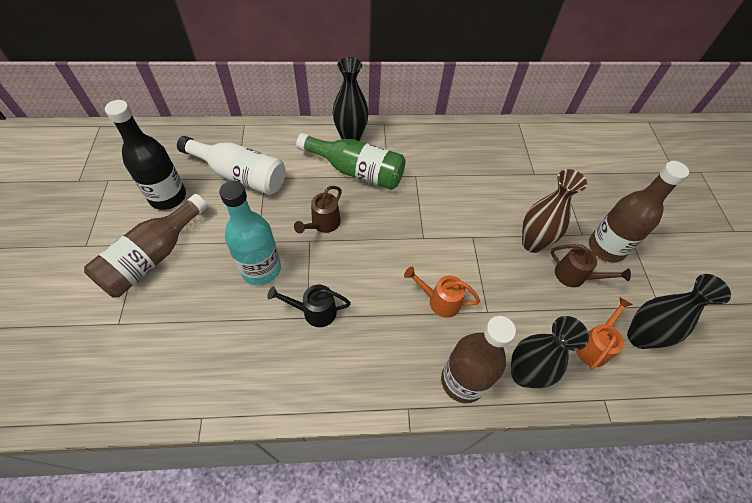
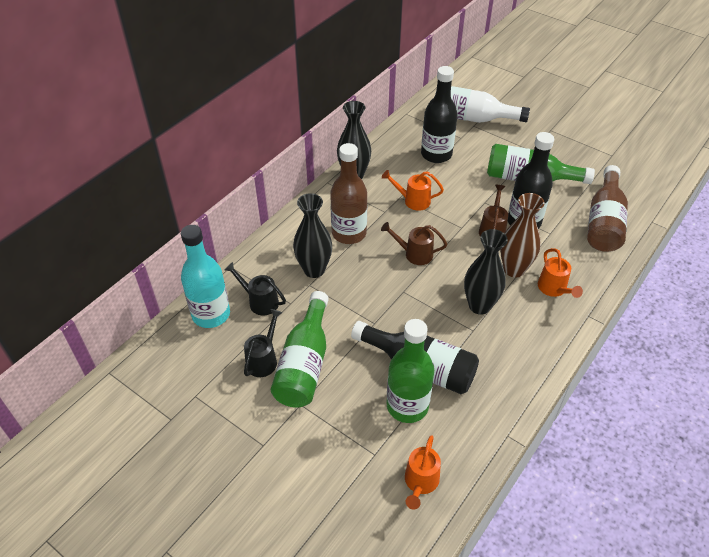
black bottle: [105,100,186,210] = 1 -> [351,321,479,394] [421,66,458,163] [508,132,554,229] = 3
black watering can: [267,285,351,327] = 1 -> [225,262,286,316] [244,309,283,377] = 2
brown bottle: [84,194,208,297] [441,316,516,403] [589,161,689,263] = 3 -> [330,143,367,244] [587,165,628,252] = 2
green bottle: [296,133,406,190] = 1 -> [270,291,329,408] [387,319,434,423] [487,144,595,184] = 3
orange watering can: [404,267,480,318] [576,297,633,370] = 2 -> [382,170,444,211] [405,435,441,510] [538,248,583,298] = 3

